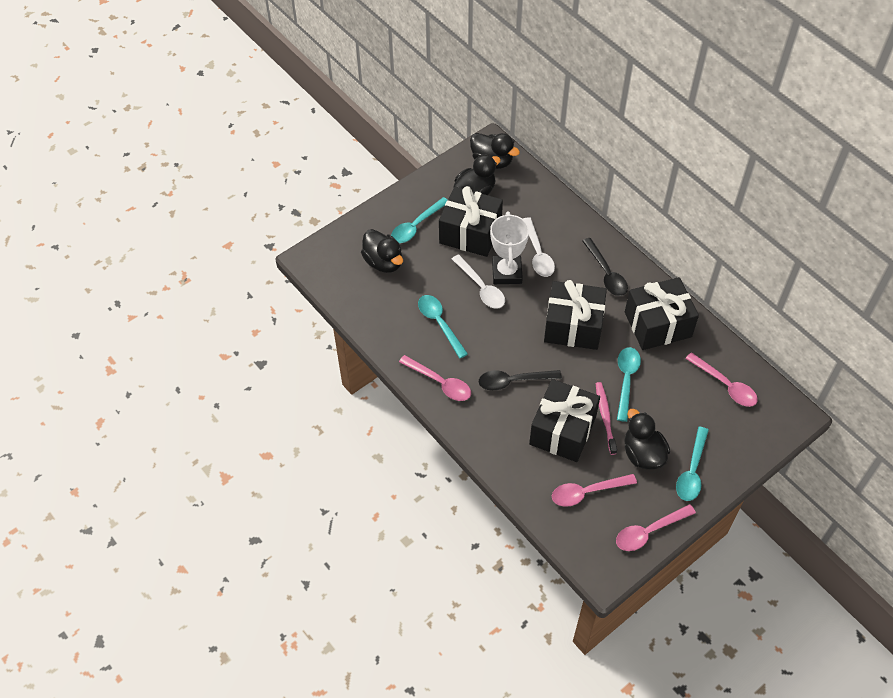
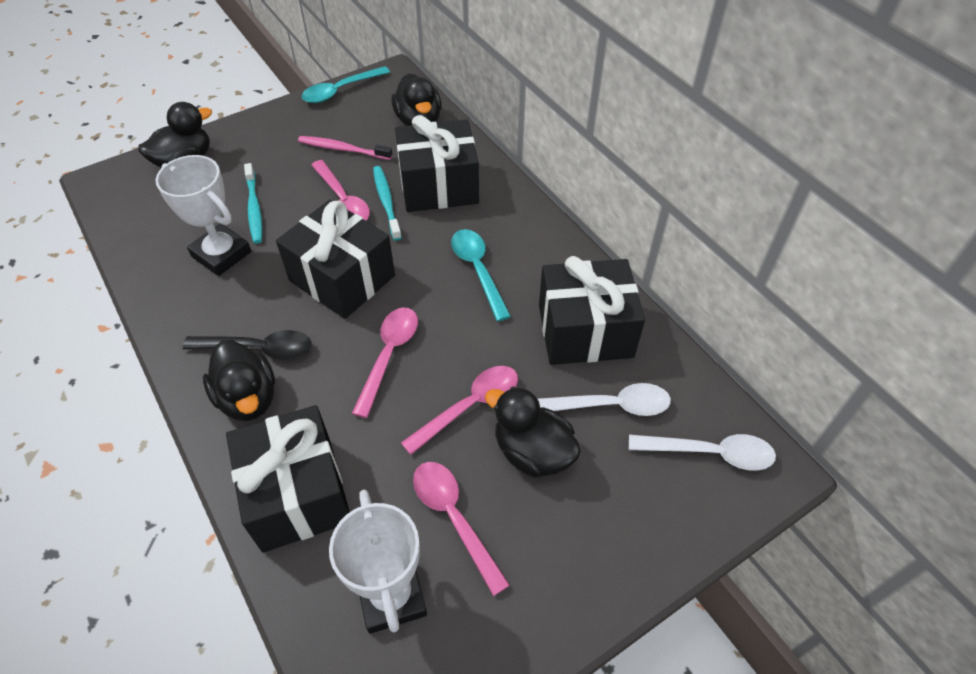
black spoon: [479,370,562,391] [582,238,628,296] = 2 -> [183,330,312,360] = 1
turquoise spoon: [391,197,447,243] [418,295,468,359] [617,347,641,422] [676,427,709,501] = 4 -> [301,66,390,103] [451,229,511,321] = 2
turquoise toothbrush: none = 0 -> [244,163,262,244] [373,166,402,241] = 2
white trophy: [490,212,529,284] = 1 -> [156,155,251,276] [329,490,427,634] = 2

